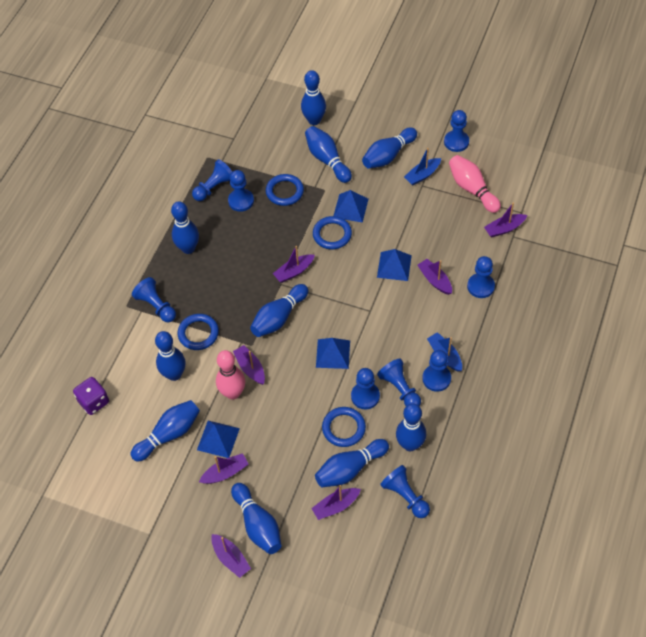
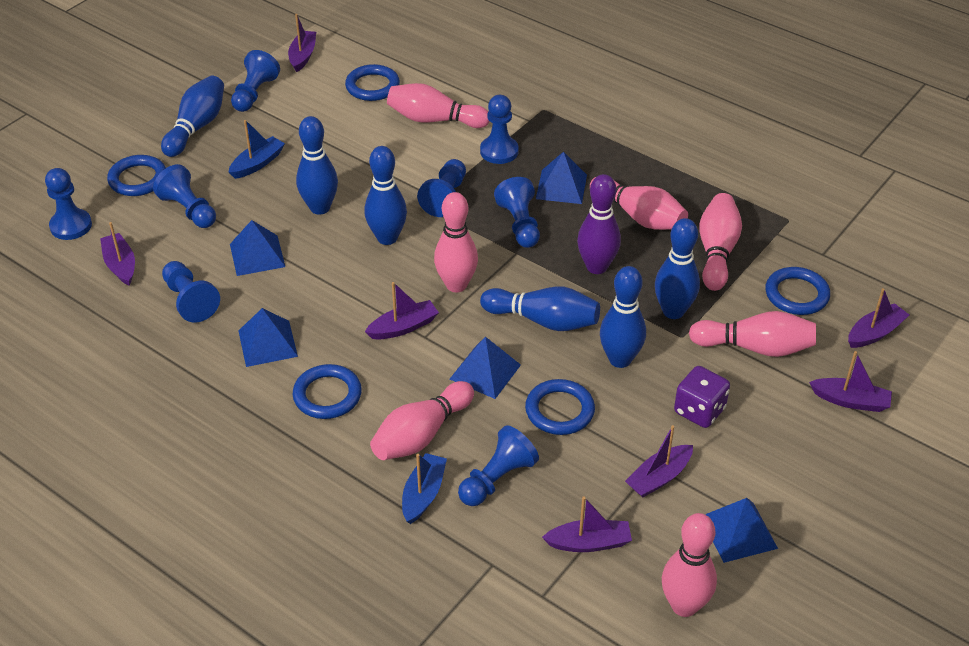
blue bowling pin: [131,400,200,462] [155,331,186,381] [171,201,199,254] [231,483,282,554] [250,284,308,337] [301,70,326,125] [305,126,352,183] [315,439,389,487] [362,127,417,169] [396,403,426,451] = 10 -> [161,76,224,157] [296,116,338,215] [364,146,407,245] [480,286,600,331] [600,266,646,368] [655,218,700,319] = 6
blue pawn: [132,277,176,323] [192,159,232,201] [228,170,254,212] [351,368,380,409] [377,359,421,406] [380,465,430,518] [422,350,451,392] [444,110,469,152] [467,256,495,298] = 9 -> [45,168,92,240] [153,164,216,228] [162,261,220,322] [231,50,280,112] [417,159,466,217] [458,425,539,506] [480,95,519,164] [494,177,540,248] = 8
blue pyramid: [197,421,240,458] [316,338,350,369] [334,190,368,223] [377,249,412,281] = 4 -> [230,220,285,276] [239,308,298,367] [450,337,521,399] [536,152,587,204] [705,498,778,563] = 5
blue ring: [177,314,219,350] [266,174,304,206] [313,216,352,249] [322,407,366,447] = 4 -> [107,155,166,196] [293,364,362,419] [345,64,400,101] [525,379,595,435] [765,267,830,315] = 5
pink bowling pin: [216,350,245,399] [449,155,501,213] = 2 -> [370,381,474,460] [387,83,490,128] [434,192,478,292] [590,177,688,230] [662,513,717,617] [689,311,816,357] [699,193,742,291] = 7
purple bowling pin: none = 0 -> [577,174,621,274] = 1

